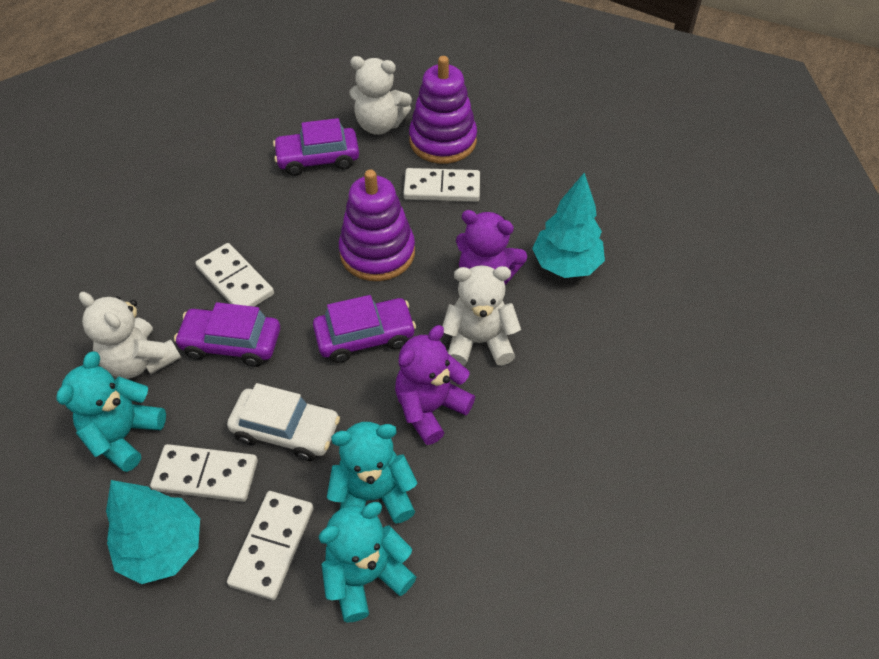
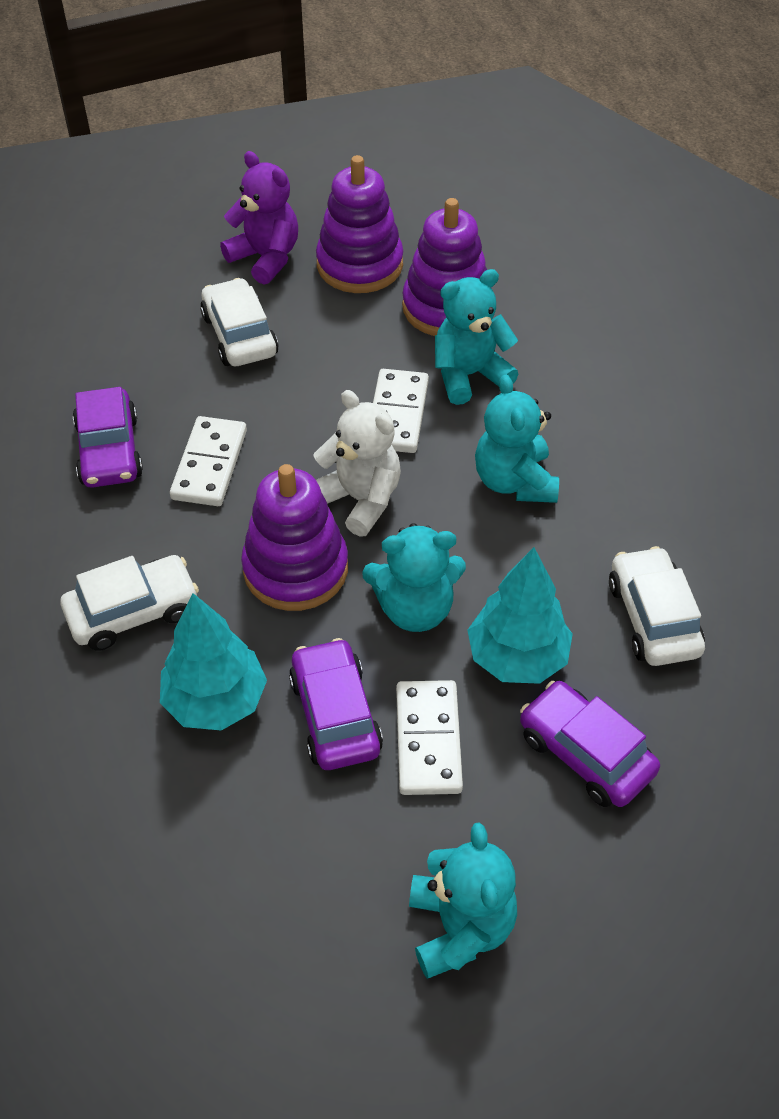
purple stacking toy: [339,170,415,281] [409,56,477,164] = 2 -> [241,464,348,611] [316,155,403,293] [402,198,487,336] = 3
purple teddy bear: [395,325,475,445] [456,210,527,285] = 2 -> [220,151,298,285] = 1
turquoise teddy bear: [57,352,166,472] [319,502,416,622] [327,422,418,523] = 3 -> [362,523,466,632] [409,822,517,979] [435,269,518,405] [475,375,559,503] = 4
white car: [227,383,340,461] = 1 -> [61,555,199,651] [200,278,279,366] [609,546,705,666] = 3
white domino: [150,444,258,502] [195,243,274,307] [227,491,314,600] [403,168,480,202] = 4 -> [170,416,247,506] [373,369,429,453] [396,680,463,795] = 3
white teddy bear: [79,292,181,379] [349,56,412,135] [442,265,521,366] = 3 -> [313,390,401,537] = 1

